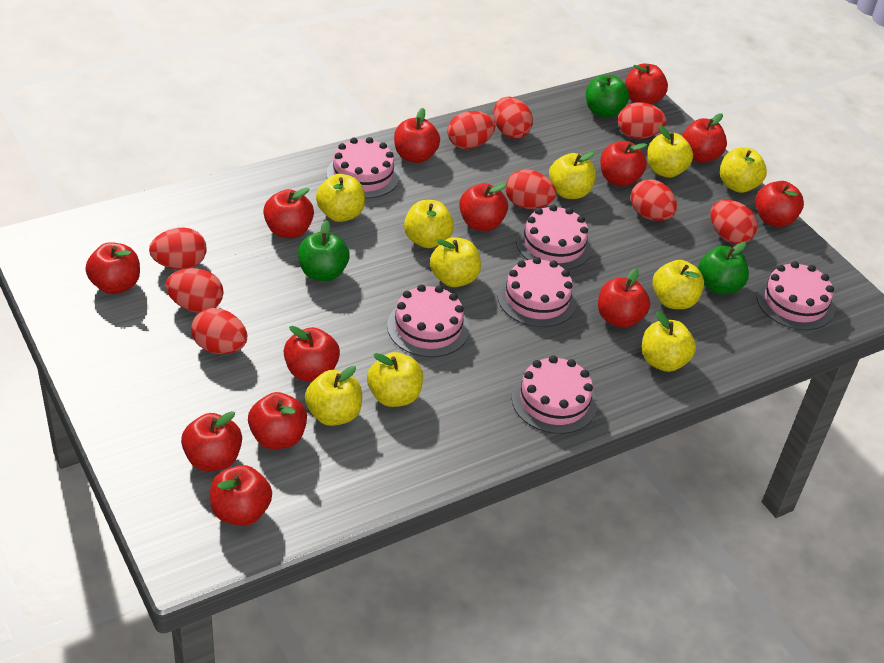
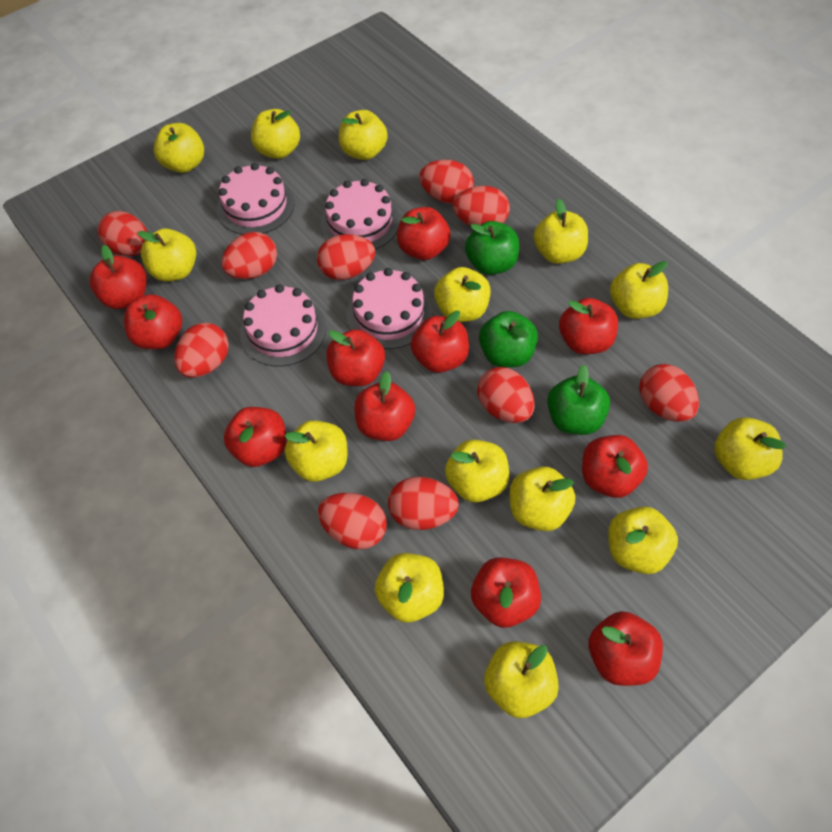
pink cake: [326,137,400,198] [387,284,469,357] [498,257,577,327] [511,355,597,434] [516,205,592,270] [756,261,835,330] = 6 -> [217,163,295,235] [240,284,326,366] [321,179,400,249] [347,268,432,349] = 4
red apple: [85,242,140,294] [181,411,242,471] [210,465,272,526] [248,392,307,449] [263,188,314,238] [284,326,340,381] [394,108,440,163] [459,183,508,231] [598,268,650,328] [600,141,647,187] [625,64,668,105] [682,113,727,163] [755,181,804,227] = 13 -> [90,245,147,309] [124,294,182,349] [224,407,286,467] [326,329,385,386] [354,371,415,441] [397,207,451,260] [411,311,469,373] [471,558,541,628] [559,298,618,354] [582,435,648,498] [589,611,663,686] = 11
red egg: [149,228,207,270] [165,268,224,313] [191,308,247,354] [447,111,495,149] [494,97,533,139] [505,169,556,209] [618,102,667,139] [631,179,677,221] [710,200,757,244] = 9 -> [98,211,148,256] [174,323,229,378] [221,232,277,279] [317,234,375,280] [318,493,387,549] [388,477,459,530] [419,160,474,204] [453,186,510,226] [477,367,535,423] [639,364,699,422] = 10
yellow apple: [305,366,362,426] [316,174,365,222] [367,352,423,407] [404,200,454,248] [430,237,481,287] [549,152,596,199] [642,311,696,372] [647,125,693,178] [652,260,704,309] [720,148,767,193] = 10 -> [137,228,196,281] [154,123,204,173] [251,109,300,159] [285,420,347,482] [339,110,388,160] [375,553,444,623] [434,267,491,322] [445,439,509,502] [484,641,559,718] [509,466,575,531] [534,199,588,264] [608,507,678,574] [610,261,668,319] [714,417,786,480] = 14

